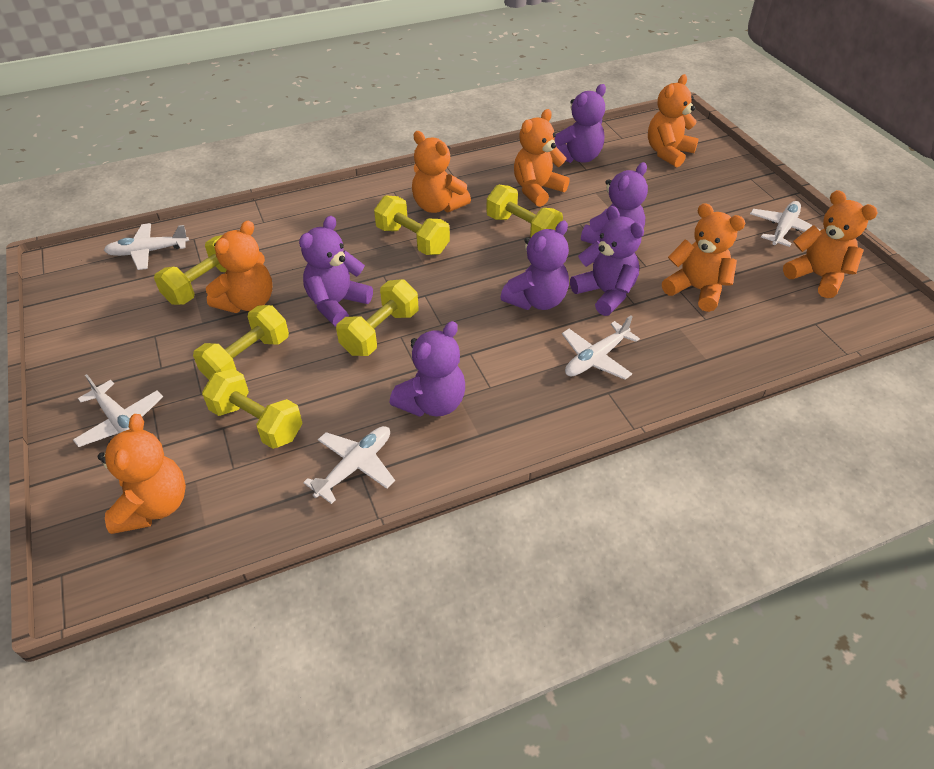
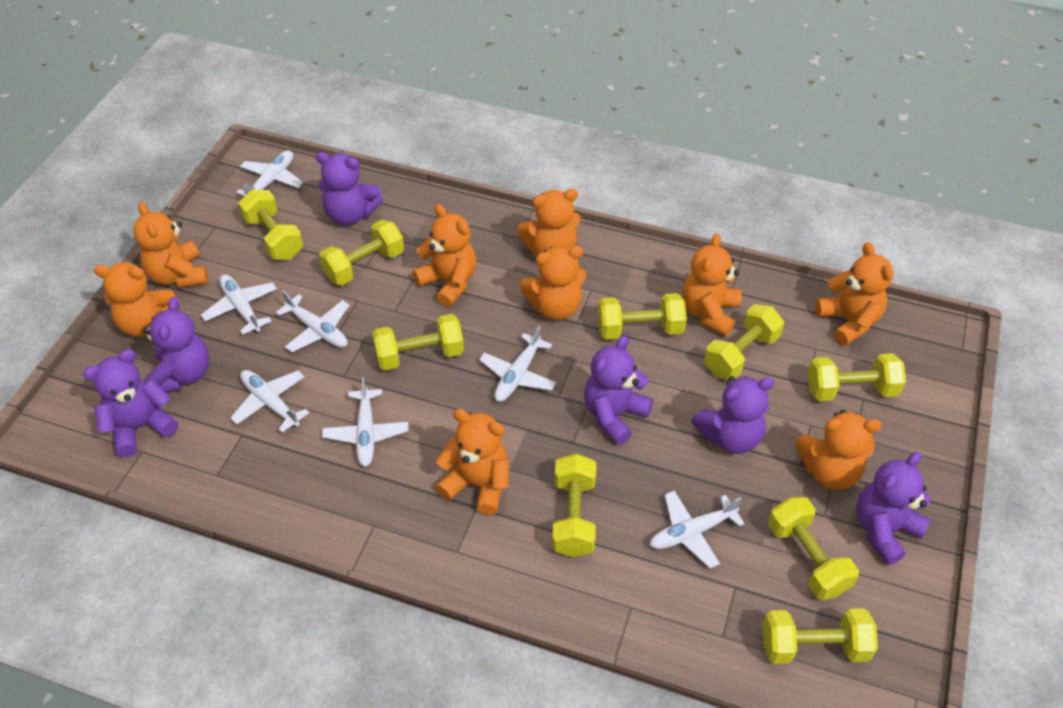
orange teddy bear: [98,414,186,534] [206,220,272,313] [412,131,471,213] [514,109,570,207] [648,74,699,167] [662,203,745,312] [783,190,878,298] = 7 -> [94,262,180,337] [133,202,208,288] [413,204,476,307] [436,409,509,515] [517,189,581,256] [520,246,587,320] [682,233,742,336] [795,410,882,490] [815,242,894,346] = 9
white plane: [73,374,163,447] [104,223,189,270] [303,426,395,504] [562,315,640,380] [750,201,821,247] = 5 -> [201,274,277,335] [230,370,309,433] [236,150,303,196] [276,290,350,352] [322,377,408,467] [479,326,556,402] [650,491,745,568] = 7
yellow dumbbell: [154,235,227,305] [193,305,289,380] [202,369,303,449] [336,279,418,356] [374,195,450,255] [486,185,563,237] = 6 -> [239,189,303,259] [319,220,404,285] [372,314,464,371] [552,454,596,557] [598,293,687,339] [704,304,784,380] [762,608,878,664] [768,497,859,600] [807,353,906,401] = 9

